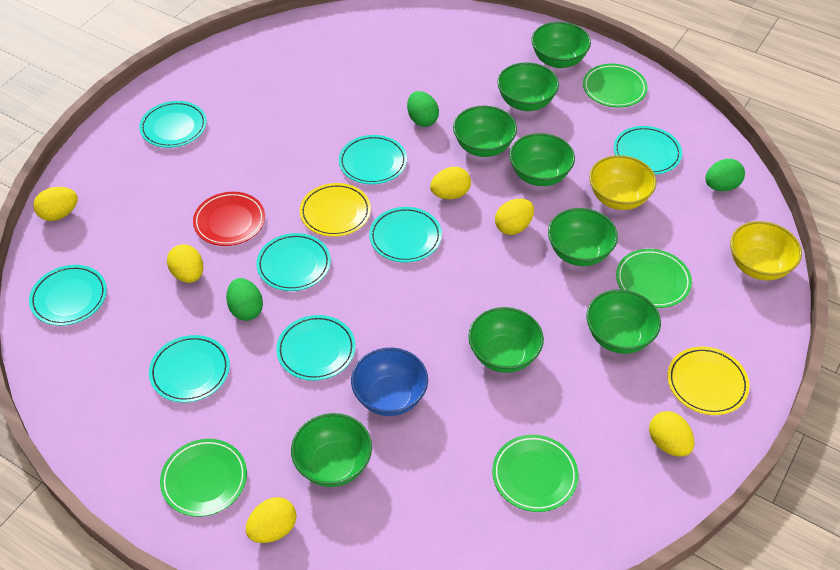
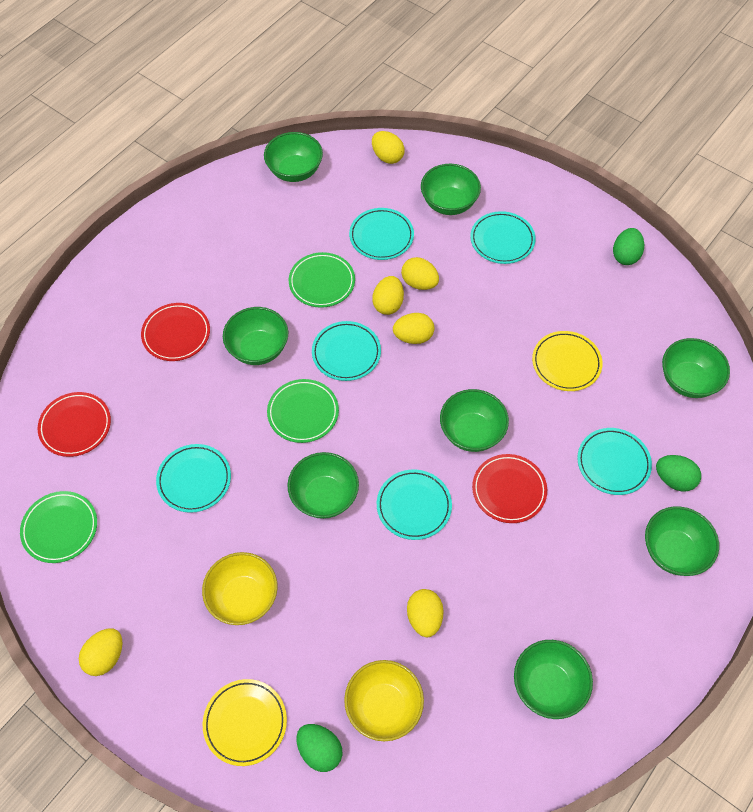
blue bowl: [351,348,428,416] = 1 -> none = 0
green plate: [160,439,247,517] [492,435,578,512] [583,64,648,107] [616,249,692,308] = 4 -> [20,491,97,563] [267,379,339,443] [289,252,355,308] = 3
red plate: [193,192,265,246] = 1 -> [38,392,111,457] [141,303,210,361] [472,454,547,523] = 3
turquoise plate: [29,265,107,326] [139,101,207,148] [149,335,230,403] [256,233,331,291] [276,315,355,381] [339,135,407,184] [369,207,442,262] [614,126,682,175] = 8 -> [156,444,231,513] [312,321,381,381] [349,208,414,260] [377,469,452,540] [470,211,536,264] [577,428,652,495] = 6

